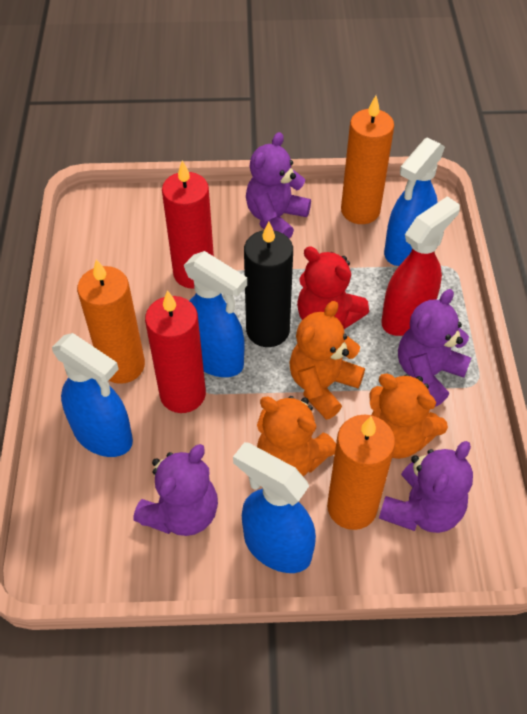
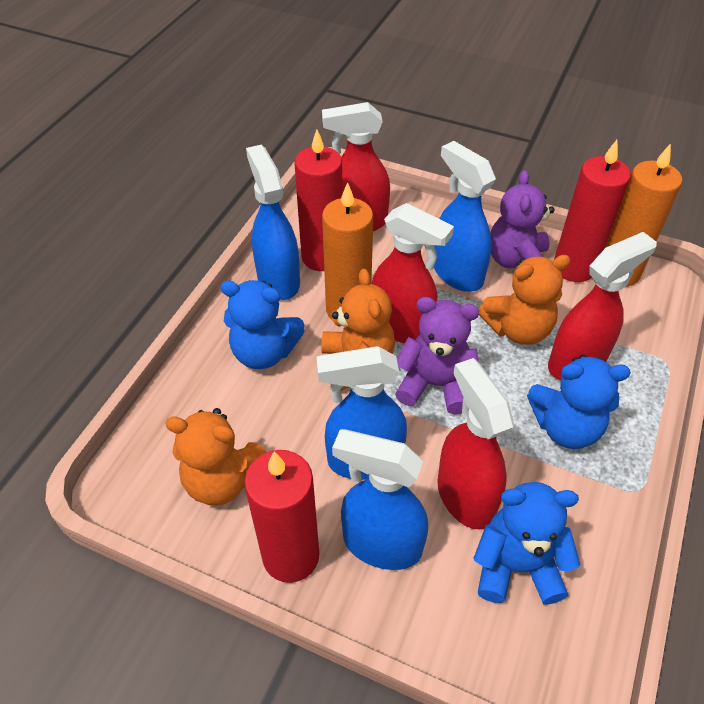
black candle: [244,221,293,347] = 1 -> none = 0
blue teddy bear: none = 0 -> [220,280,305,369] [474,482,580,605] [527,355,631,449] = 3
orange candle: [77,259,145,384] [327,415,395,530] [341,96,394,224] = 3 -> [322,182,373,320] [605,143,682,287] = 2
purple teddy bear: [133,444,218,536] [246,132,311,239] [379,441,473,533] [398,289,471,407] = 4 -> [395,297,479,415] [490,170,555,270] = 2
red candle: [145,290,206,413] [162,160,214,289] = 2 -> [244,450,319,583] [295,130,343,271] [554,140,631,282] = 3
red spray bottle: [381,196,460,336] = 1 -> [322,102,390,231] [372,203,454,343] [437,358,514,530] [548,232,657,380] = 4
red teddy bear: [297,247,369,329] = 1 -> none = 0

